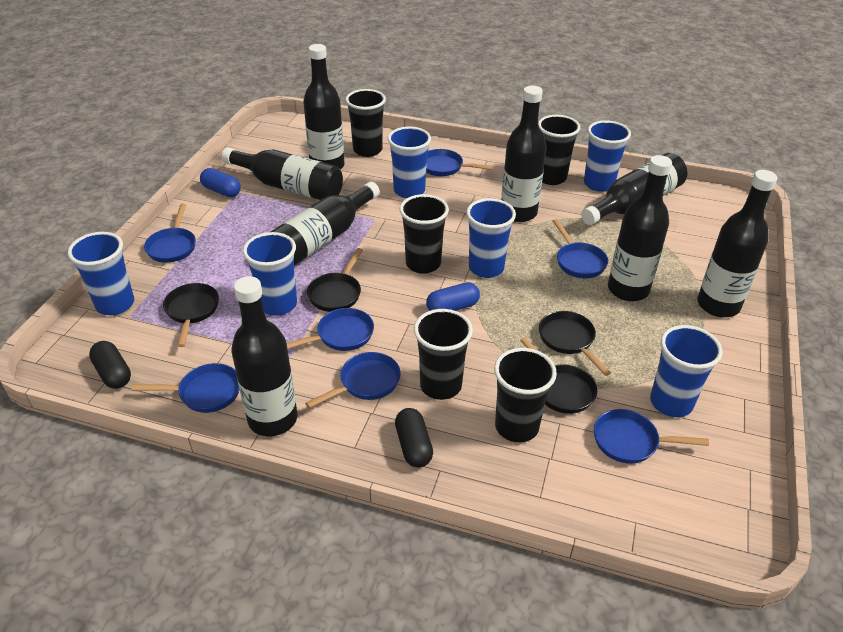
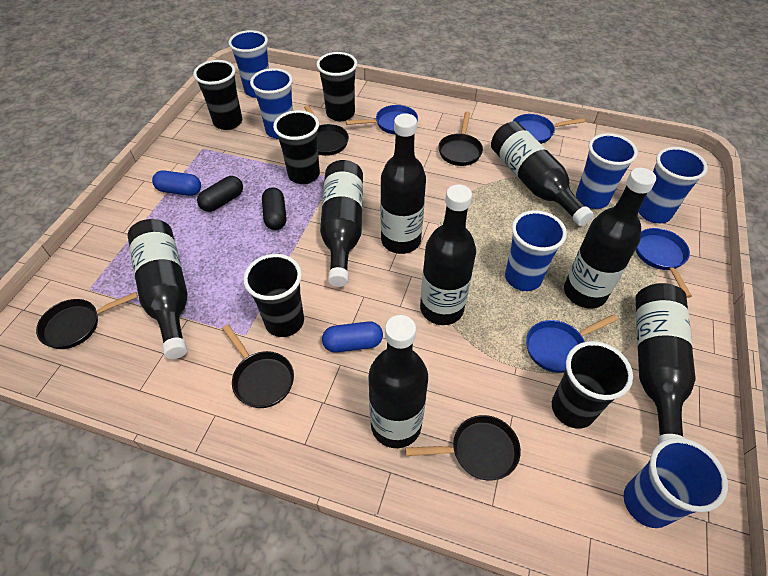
black pan: [163,283,219,347] [307,248,363,312] [520,337,597,414] [539,311,611,376] = 4 -> [36,292,138,349] [222,324,294,408] [304,105,349,156] [405,415,521,480] [438,112,483,166] = 5
blue pan: [132,363,239,413] [144,204,196,263] [287,308,374,351] [305,352,401,408] [426,149,493,176] [553,219,608,278] [594,409,709,464] = 7 -> [346,105,418,134] [513,114,585,144] [526,314,618,373] [636,228,692,298] = 4

